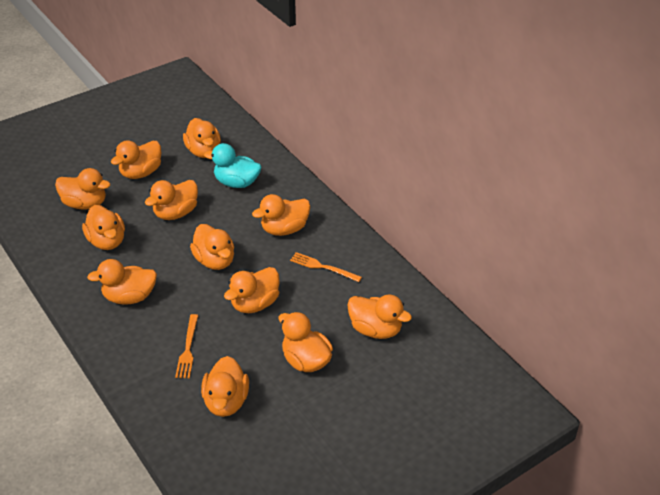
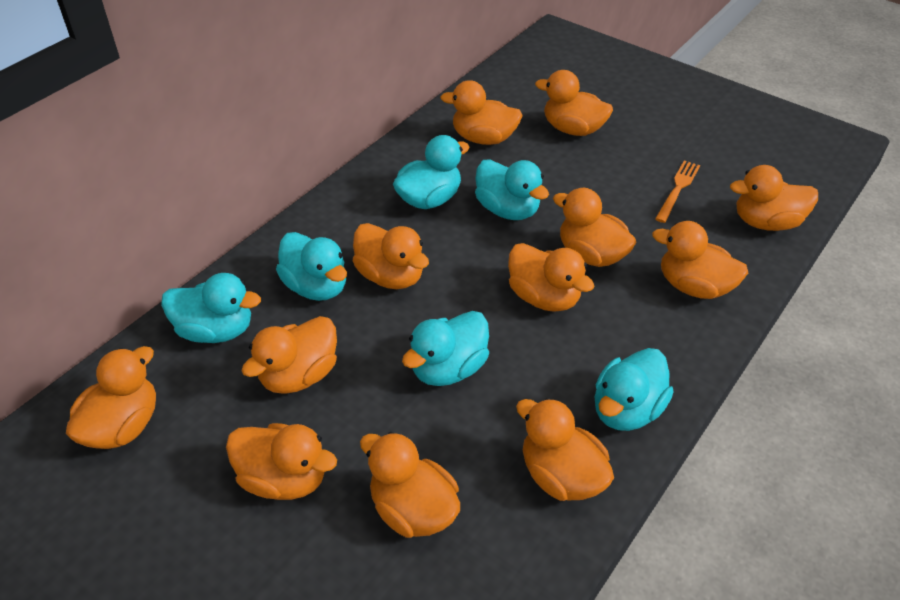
orange fork: [175,314,198,378] [290,252,362,282] = 2 -> [655,160,700,223] = 1
turquoise duck: [204,143,261,188] = 1 -> [161,273,261,343] [276,232,347,301] [393,135,469,209] [402,311,489,386] [475,159,549,220] [595,348,674,431] = 6

